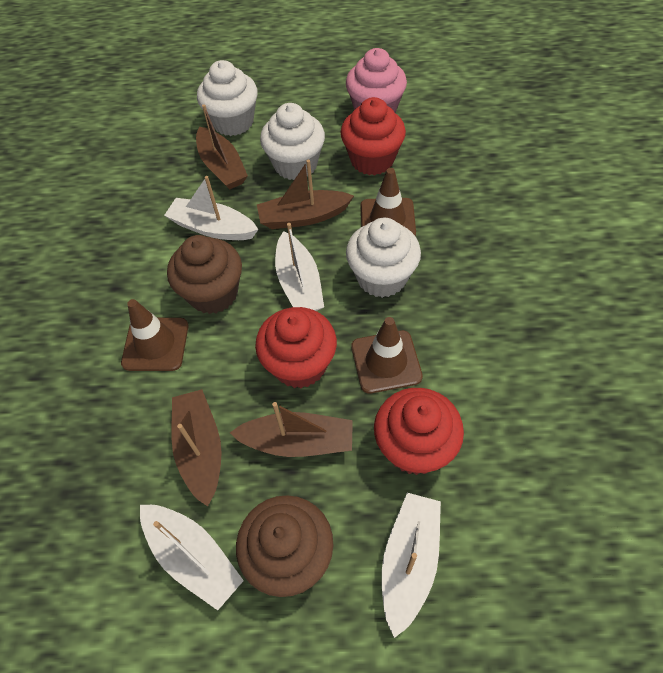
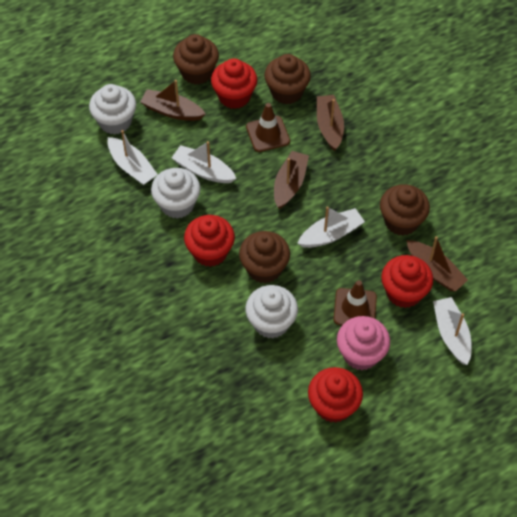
brown cupcake: [167,235,242,314] [236,495,333,597] = 2 -> [173,34,219,85] [239,231,290,283] [264,54,311,104] [380,184,430,236] = 4
brown traffic cone: [121,299,188,371] [351,317,423,394] [361,168,416,236] = 3 -> [246,103,290,152] [334,280,377,325] = 2
red cupcake: [255,307,337,388] [341,97,406,175] [374,388,464,475] = 3 -> [184,215,235,267] [211,58,257,109] [308,367,363,423] [381,255,433,308] = 4

